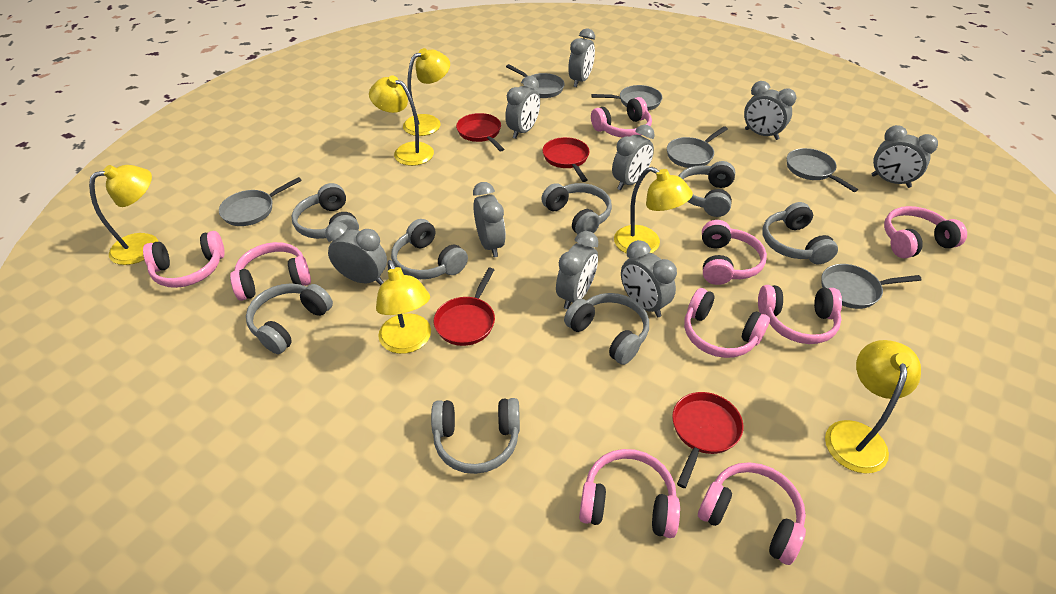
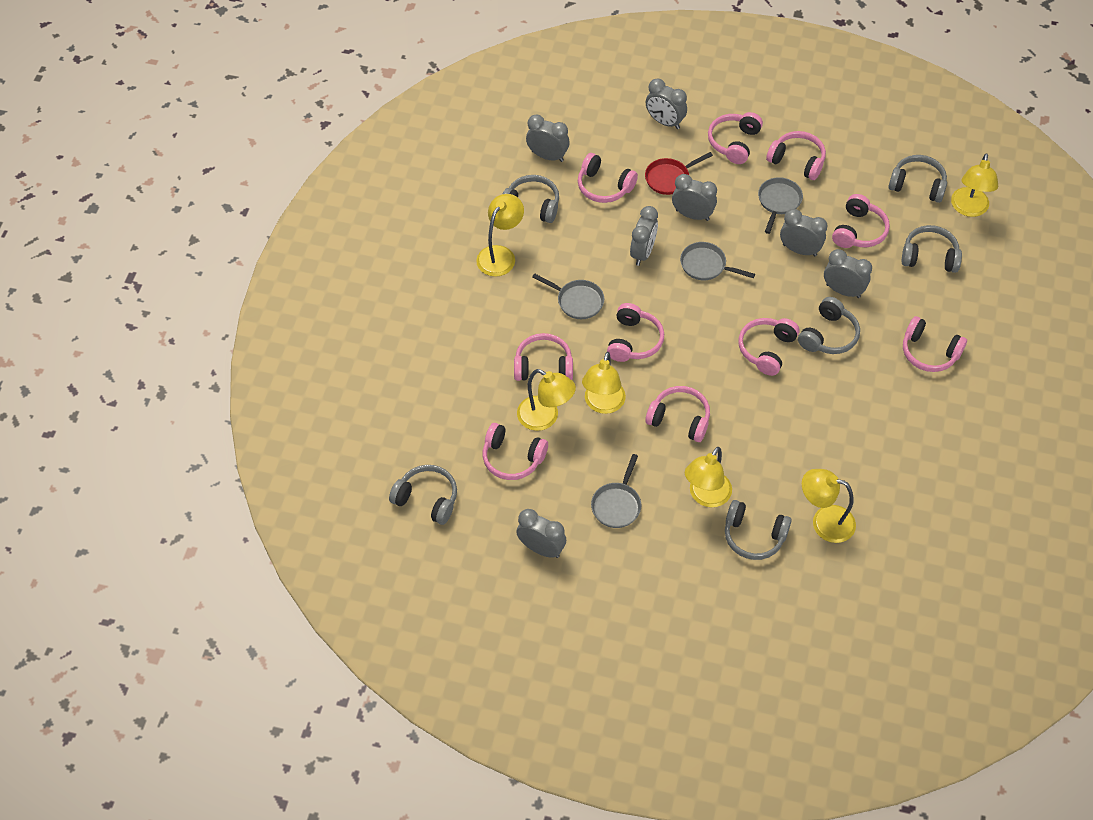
grey clock: [325,222,387,285] [473,182,506,257] [505,76,540,139] [556,231,598,309] [568,29,595,87] [612,125,655,190] [621,240,677,317] [744,81,796,140] [871,125,938,188] = 9 -> [516,509,566,558] [526,114,569,162] [630,206,658,266] [646,79,687,129] [672,174,717,221] [780,209,827,256] [824,249,872,298] = 7
grey headphones: [246,283,333,354] [292,183,359,239] [391,219,468,279] [431,398,520,474] [541,183,612,235] [564,293,649,365] [678,161,735,217] [762,202,838,264] = 8 -> [389,465,457,525] [503,175,559,223] [725,500,792,560] [798,297,860,354] [888,155,947,203] [902,225,962,273] = 6
grey pan: [219,177,302,226] [506,64,565,98] [591,85,663,111] [667,126,728,168] [787,148,858,192] [821,264,922,309] = 6 -> [532,273,604,319] [591,454,641,528] [680,242,755,280] [758,177,803,234] = 4
pink headphones: [143,231,225,288] [230,242,311,301] [579,449,680,538] [591,97,652,138] [684,288,770,358] [698,462,806,565] [702,220,767,285] [758,285,842,344] [884,206,967,258] = 9 -> [483,423,548,480] [514,333,573,381] [578,153,638,203] [607,303,664,362] [645,386,710,442] [708,112,763,164] [739,318,799,376] [766,131,826,180] [832,194,890,248] [903,316,967,372] = 10
red pan: [434,268,495,346] [456,113,504,151] [543,137,590,182] [672,392,743,488] = 4 -> [645,152,713,195] = 1

